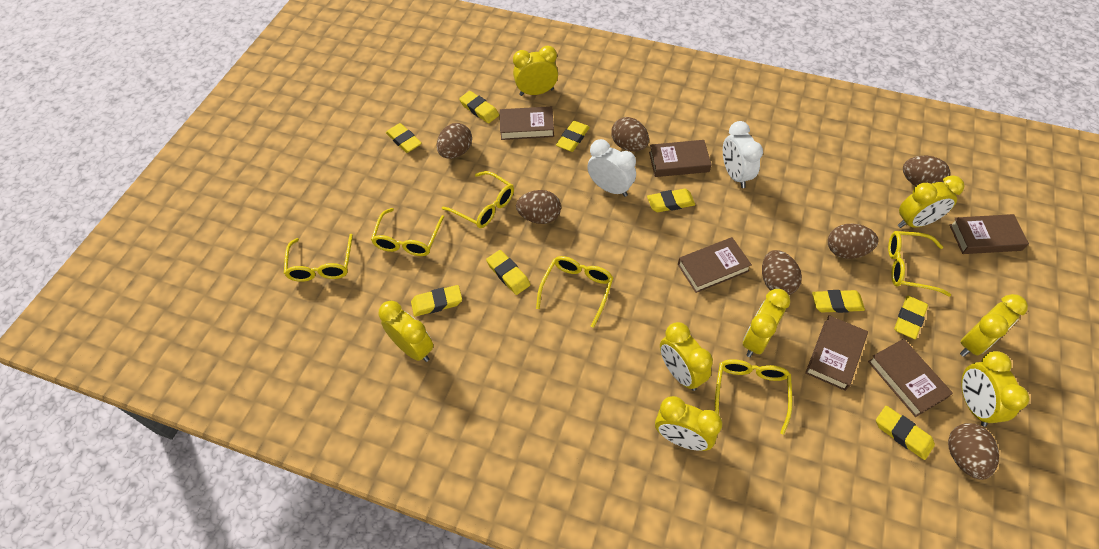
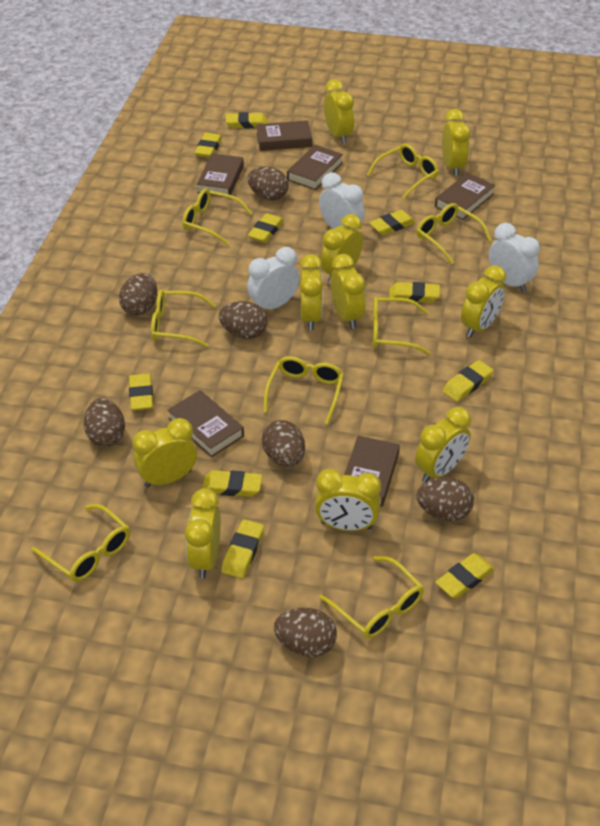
white clock: [587,139,636,197] [723,121,763,188] = 2 -> [247,247,300,309] [319,172,365,229] [489,223,540,292] = 3
yellow clock: [379,301,433,362] [513,45,558,96] [655,396,722,451] [660,322,713,391] [743,289,790,357] [898,176,965,228] [960,294,1028,357] [961,351,1029,427] = 8 -> [132,418,197,487] [185,488,221,579] [300,254,323,330] [315,469,381,531] [321,214,363,284] [324,79,354,144] [330,254,366,329] [415,407,471,483] [442,109,470,176] [461,265,506,338] = 10
yellow eraser: [386,123,422,153] [411,285,462,317] [459,91,499,123] [486,250,530,295] [556,121,590,152] [647,189,695,212] [812,290,865,313] [876,406,935,460] [894,296,928,339] = 9 -> [129,374,153,411] [195,133,222,158] [202,470,262,497] [221,519,264,578] [226,112,268,128] [248,213,284,243] [369,210,416,235] [389,282,440,303] [436,553,494,599] [443,360,493,402] = 10
yellow glasses: [284,234,353,282] [371,208,444,256] [442,171,514,228] [536,256,613,328] [715,359,793,435] [888,231,951,297] = 6 -> [31,504,130,582] [151,290,216,347] [182,188,252,245] [264,356,344,425] [319,556,424,639] [367,144,439,199] [373,297,430,354] [416,203,492,264] = 8

